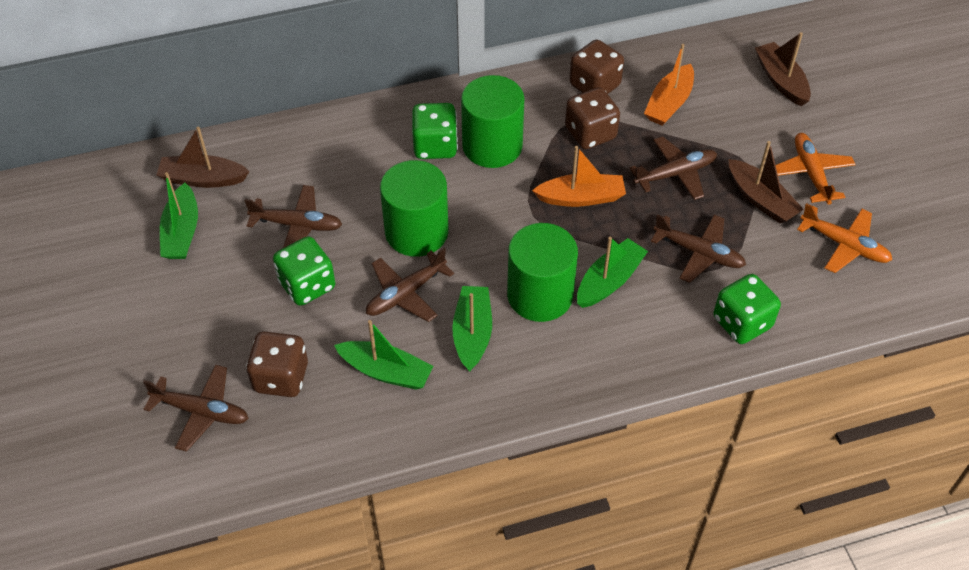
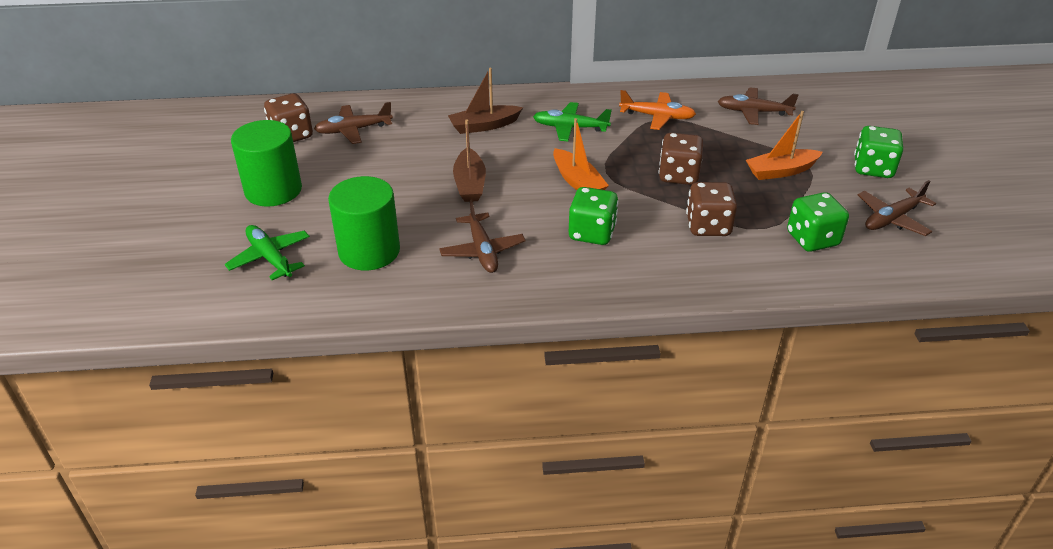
brown boat: [156,127,250,188] [729,141,804,223] [755,32,811,106] = 3 -> [448,68,523,134] [453,120,486,202] = 2
brown plane: [143,365,249,452] [244,185,342,248] [366,248,454,322] [630,136,717,200] [651,214,746,283] = 5 -> [314,102,393,144] [439,199,526,273] [717,87,799,125] [858,180,936,236] = 4
green boat: [160,172,198,259] [334,320,433,390] [452,286,492,371] [577,237,648,308] = 4 -> none = 0
green cylinder: [380,160,449,257] [461,75,525,168] [507,223,578,322] = 3 -> [231,120,302,207] [328,176,400,270] = 2
green plane: none = 0 -> [225,225,310,280] [533,102,612,141] = 2
orange plane: [776,133,856,205] [797,203,892,273] = 2 -> [619,90,696,130] = 1

